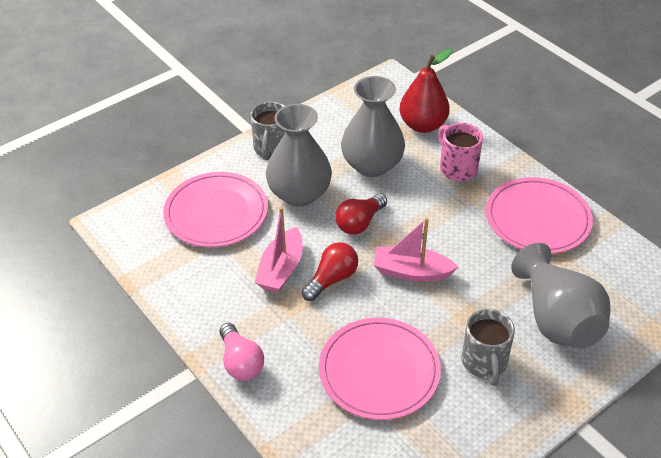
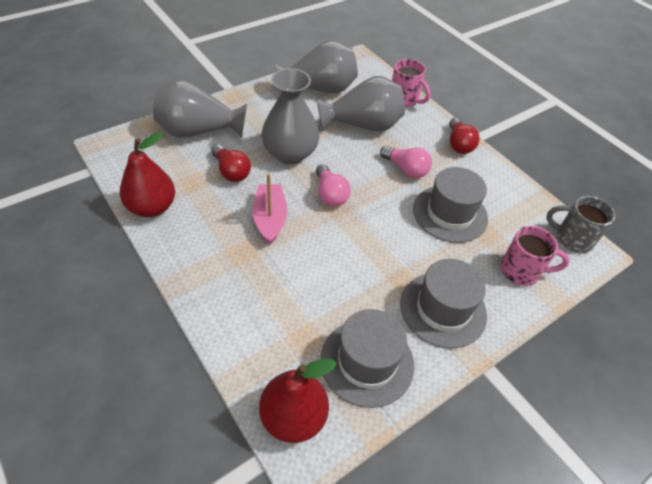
grey hat: none = 0 -> [320,309,414,408] [400,259,487,348] [413,167,488,243] = 3
grey mug: [250,102,286,160] [462,309,515,386] = 2 -> [546,196,616,253] = 1
grey vase: [266,104,332,207] [341,76,405,177] [511,243,611,348] = 3 -> [153,80,247,138] [261,68,320,164] [275,40,358,93] [317,76,405,132] = 4
pink boat: [255,207,303,293] [373,218,458,282] = 2 -> [252,173,287,245] = 1
pink light bulb: [219,323,264,381] = 1 -> [316,164,351,207] [380,146,432,178] = 2
pink mug: [438,123,483,181] = 1 -> [392,59,431,107] [500,226,570,286] = 2
pink plate: [163,172,268,247] [319,318,441,420] [486,177,593,254] = 3 -> none = 0
red pear: [399,49,453,133] = 1 -> [120,132,175,217] [259,359,337,443] = 2

